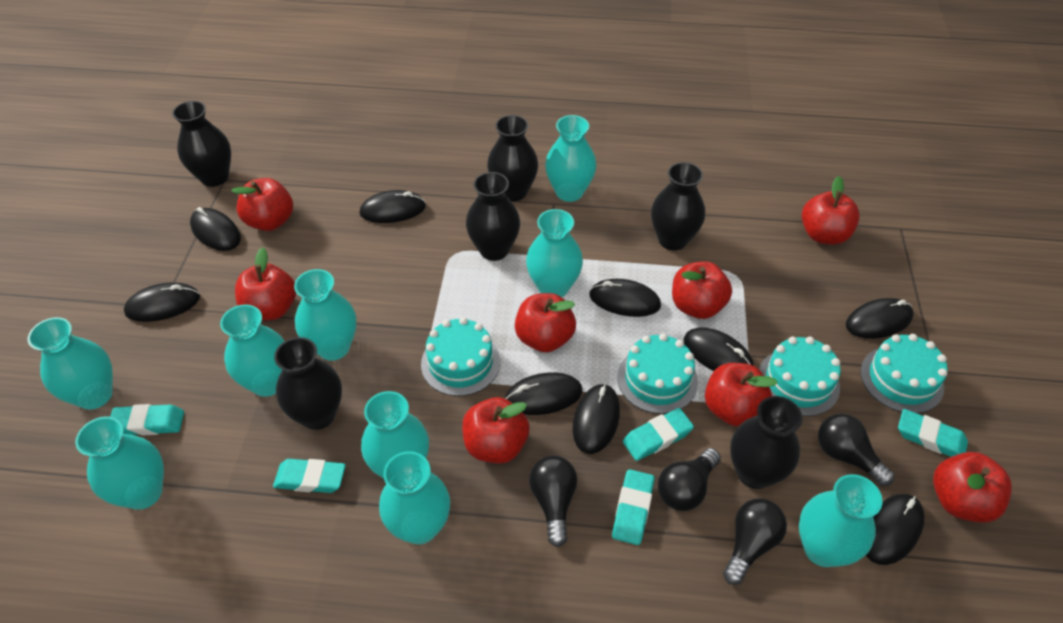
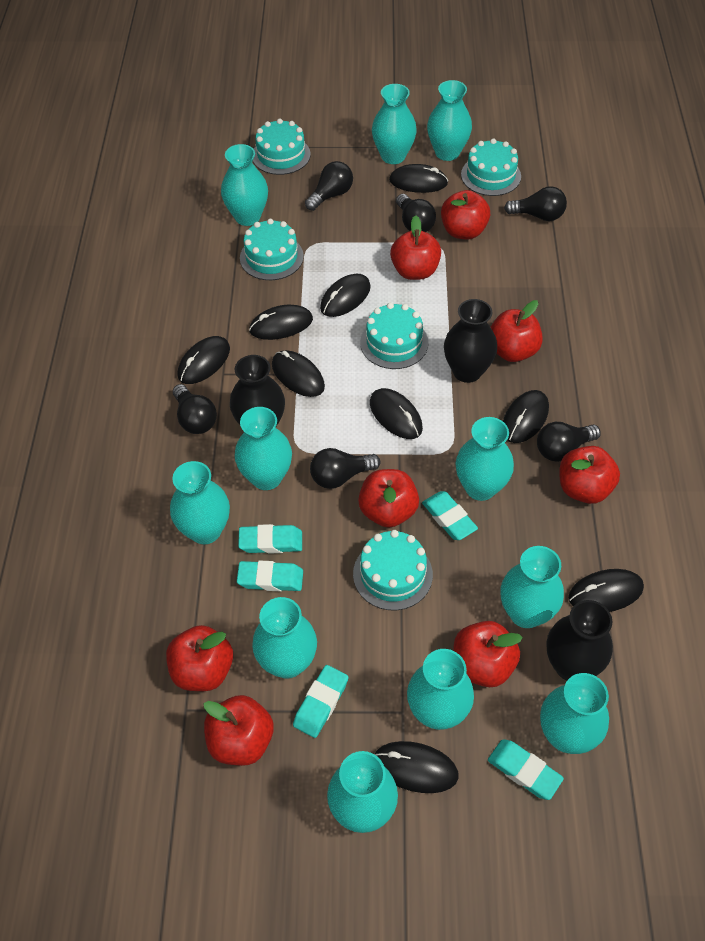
black light bulb: [529,455,577,547] [658,448,721,511] [723,498,787,585] [818,414,895,486] = 4 -> [173,384,217,434] [305,161,353,211] [310,448,380,489] [396,194,436,232] [504,186,567,221] [537,422,601,462] = 6
black vase: [172,101,231,187] [274,337,342,430] [466,172,520,261] [487,115,538,202] [651,162,705,251] [730,396,803,489] = 6 -> [230,355,285,428] [444,299,497,383] [546,600,613,680] = 3
turquoise cake: [421,317,500,396] [617,333,698,414] [759,336,841,416] [861,334,948,414] = 4 -> [240,219,304,280] [253,119,310,175] [353,530,433,610] [360,303,428,369] [461,138,521,196] = 5
turquoise vase: [28,317,113,410] [75,416,164,510] [220,304,285,397] [294,269,356,361] [361,391,429,479] [379,451,450,544] [526,209,583,297] [545,115,597,202] [799,474,883,567] = 9 -> [170,461,230,544] [221,144,268,226] [235,407,292,490] [252,597,317,679] [327,751,398,833] [372,84,417,164] [407,649,474,730] [427,80,472,161] [455,417,514,501] [500,546,564,628] [540,673,609,754] = 11

